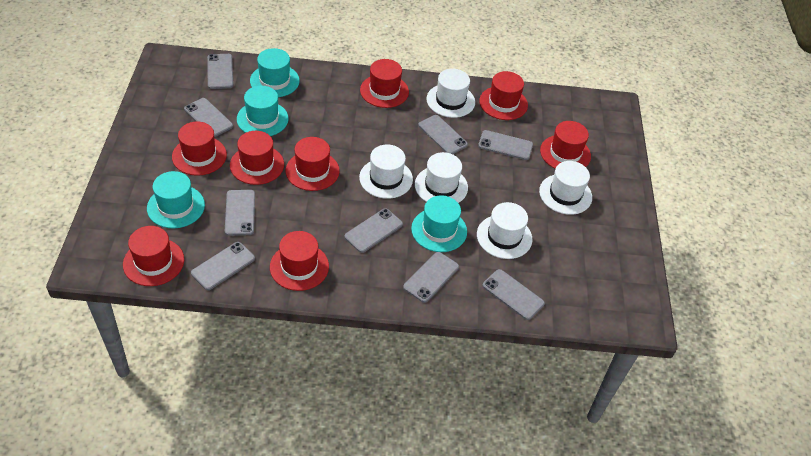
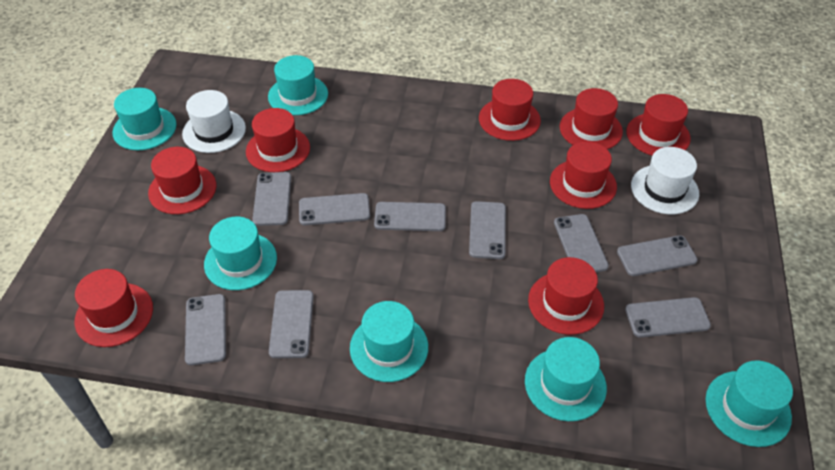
turquoise hat: [147,171,205,228] [237,86,289,136] [250,48,300,97] [411,195,467,252] = 4 -> [112,88,177,150] [204,216,277,290] [268,55,328,115] [350,301,428,382] [525,337,607,421] [706,360,793,447] = 6
white hat: [359,145,413,199] [415,152,468,203] [426,69,475,118] [477,202,532,259] [539,161,592,215] = 5 -> [182,90,246,153] [631,147,699,214] = 2

